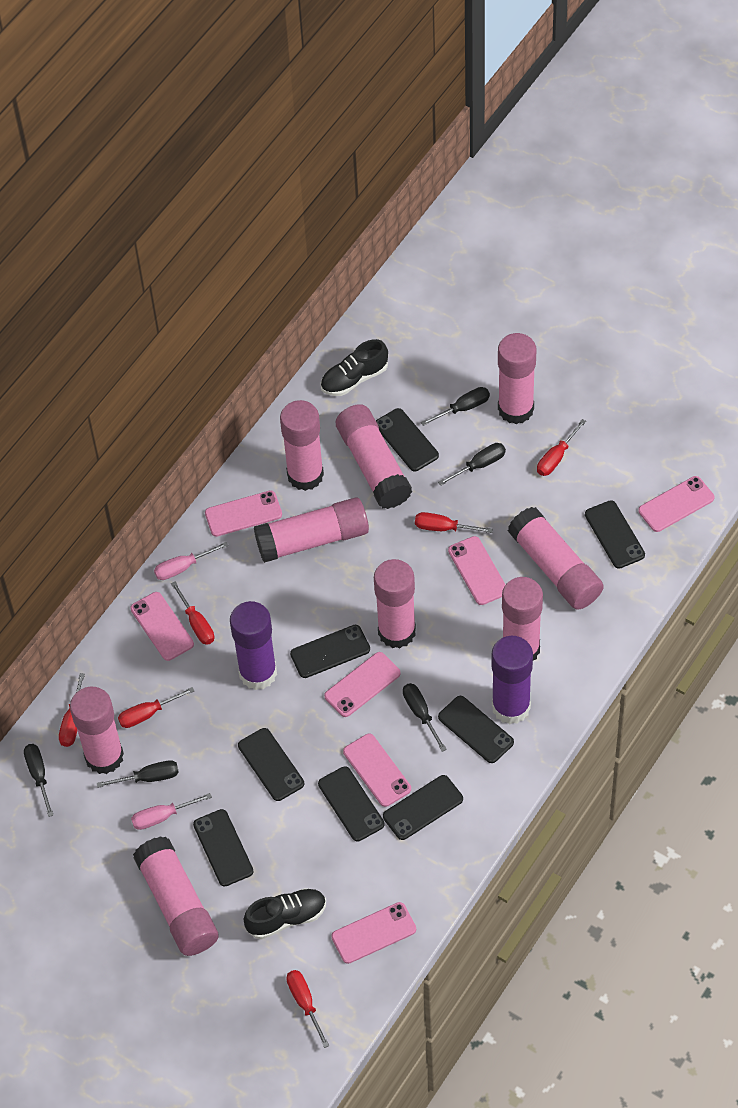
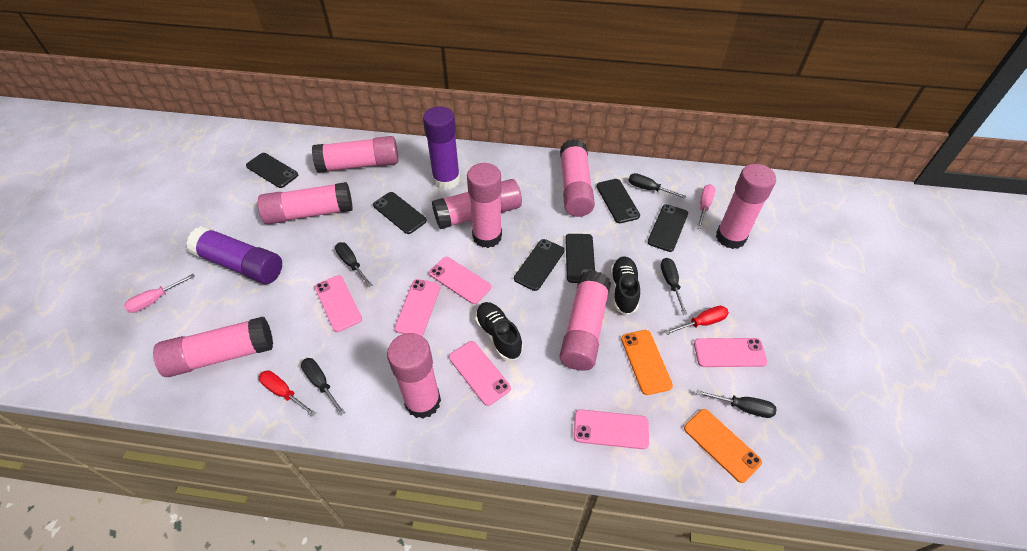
black phone: [193,809,254,886] [238,728,304,801] [290,625,370,678] [318,767,384,841] [376,408,439,471] [383,775,463,840] [438,696,514,763] [585,500,645,569] = 8 -> [246,153,298,188] [373,192,427,234] [514,239,565,291] [565,234,595,283] [596,179,640,223] [648,204,688,252] = 6
orange phone: none = 0 -> [621,330,673,395] [684,409,762,483] = 2
pink phone: [130,592,194,661] [205,490,282,537] [324,652,401,717] [331,902,416,964] [343,734,411,807] [448,536,506,605] [638,476,714,532] = 7 -> [315,275,362,332] [394,279,441,336] [429,257,491,304] [449,341,511,406] [574,409,649,449] [694,338,767,367] = 6
red screwdriver: [59,673,85,747] [118,687,194,728] [171,582,214,645] [286,970,329,1048] [415,512,493,533] [537,419,586,476] = 6 -> [259,370,317,417] [665,306,729,335] = 2

